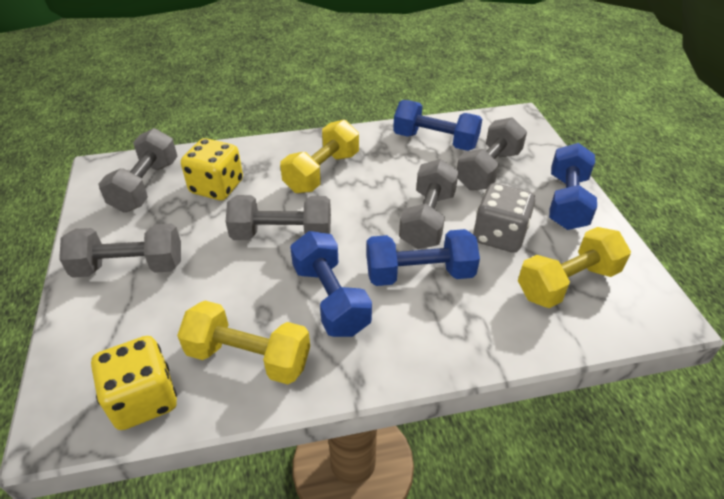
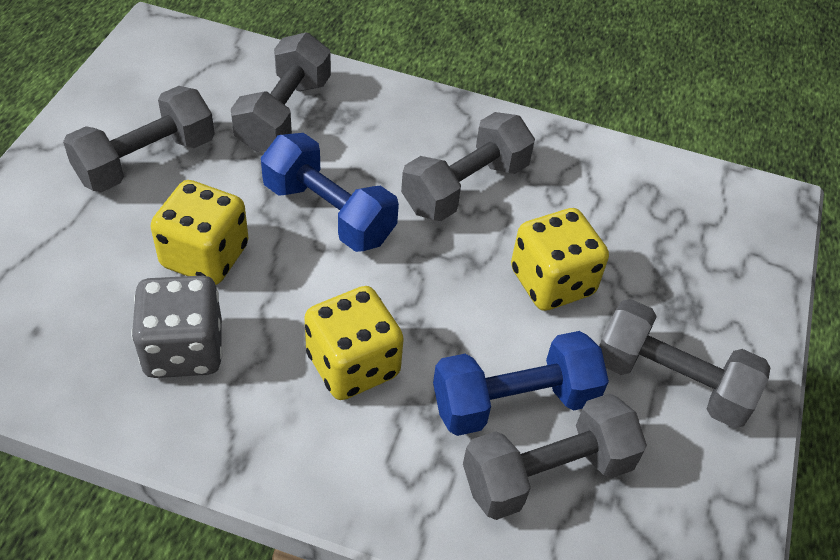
blue dumbbell: [290,231,372,337] [367,229,480,286] [393,100,482,151] [549,143,597,230] = 4 -> [261,133,399,252] [433,331,609,436] = 2
yellow dice: [91,336,177,430] [181,138,243,200] = 2 -> [150,180,249,285] [304,286,404,400] [511,208,609,311] = 3
yellow dumbbell: [177,301,310,384] [280,120,359,193] [518,227,631,308] = 3 -> none = 0

